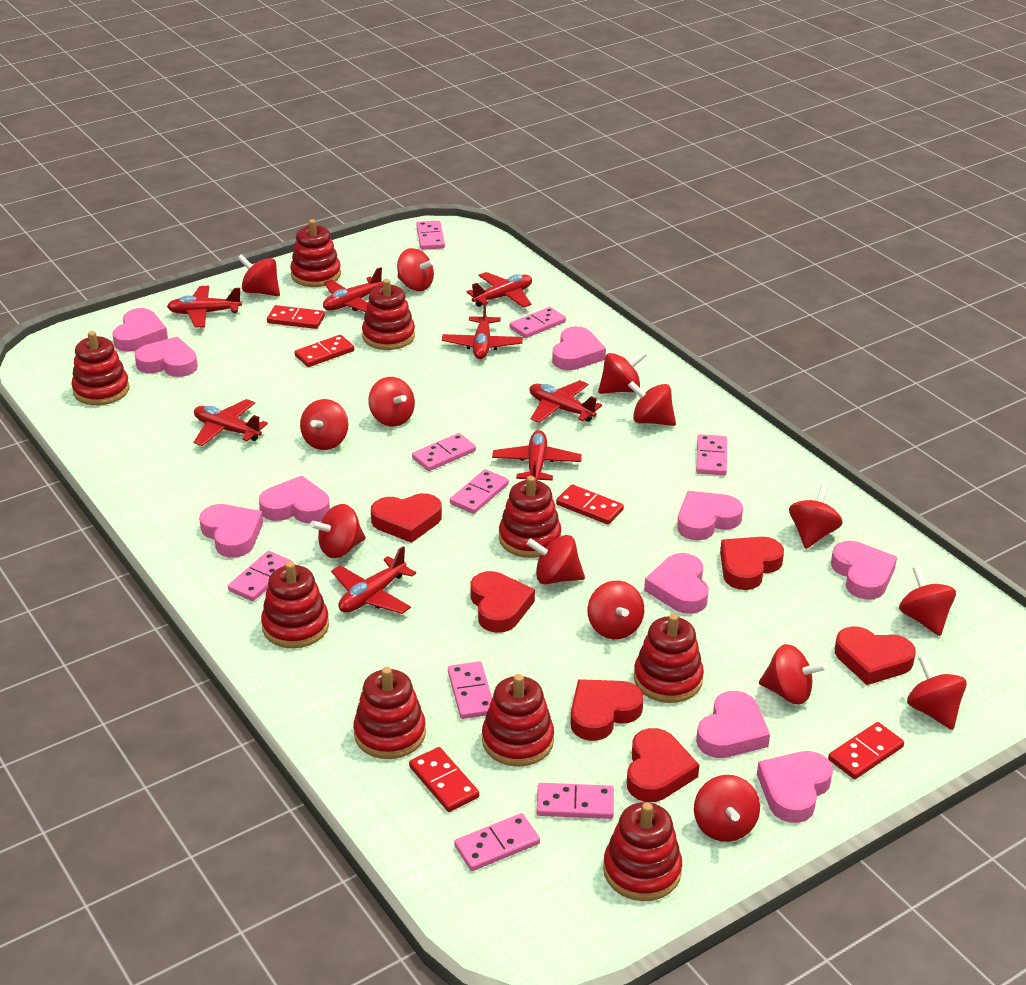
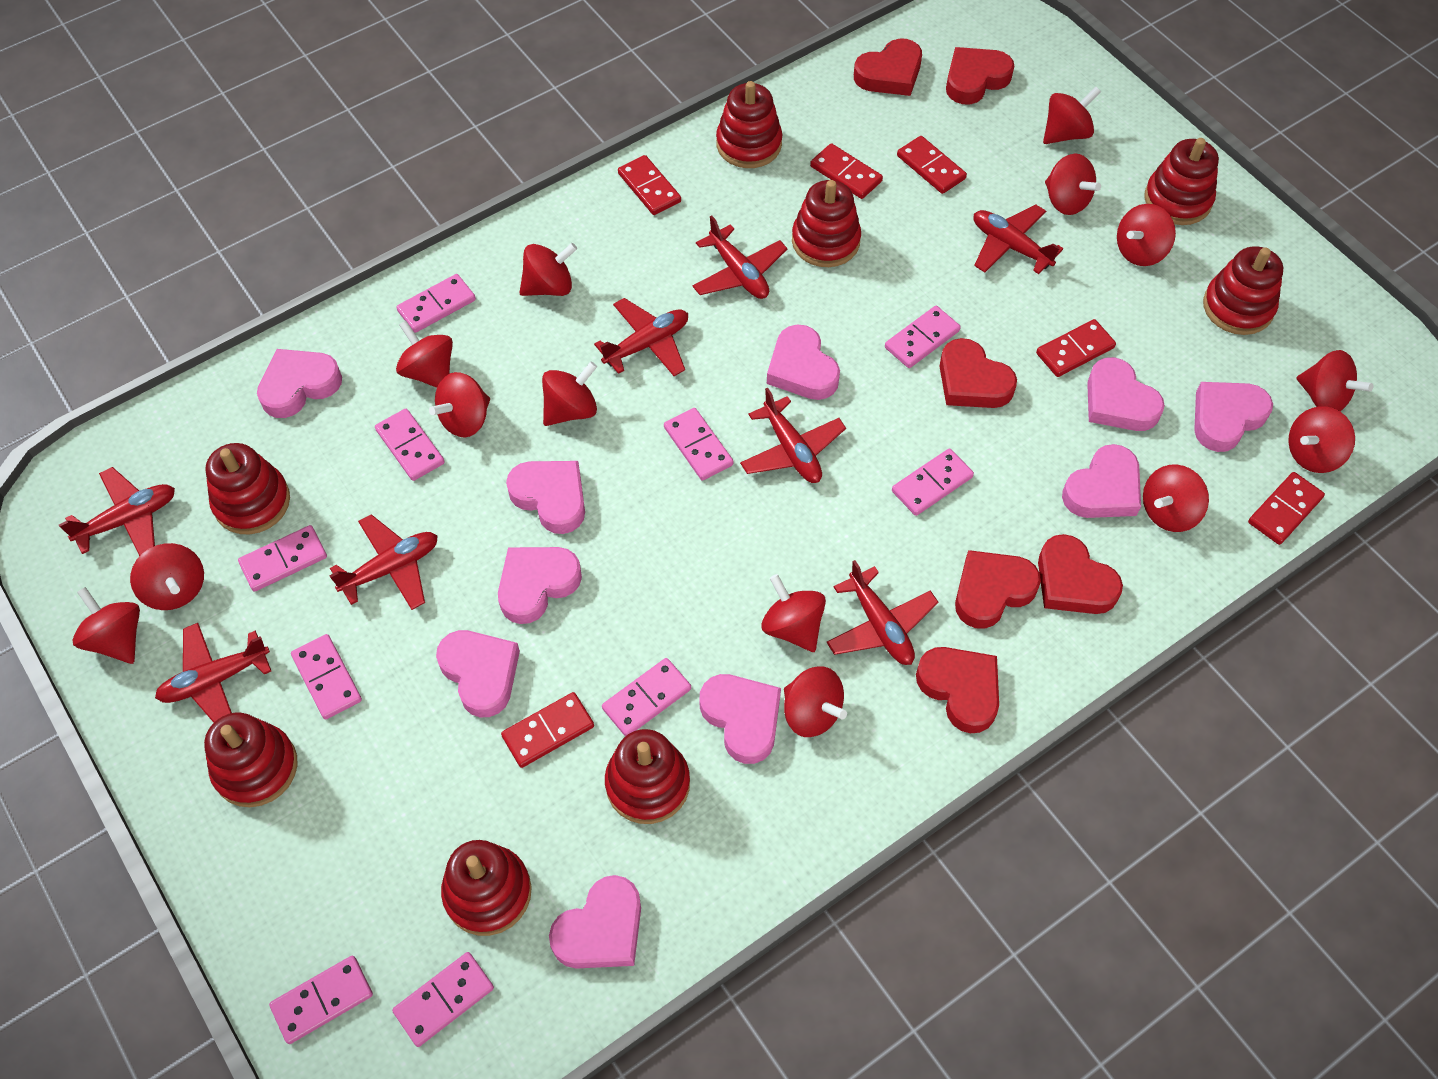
pink domino: [228,551,293,601] [412,433,476,471] [416,221,445,250] [448,661,492,719] [450,469,509,514] [454,813,540,871] [509,307,566,338] [536,783,614,819] [696,434,727,475] = 9 -> [238,525,327,592] [269,956,373,1044] [291,634,362,720] [375,409,445,481] [392,952,494,1047] [396,274,476,333] [602,658,691,736] [664,408,733,481] [885,306,961,368] [892,448,974,516] = 10
red domino: [267,305,325,329] [294,335,354,367] [409,747,479,812] [556,484,624,525] [828,722,904,779] = 5 -> [501,692,594,768] [618,155,681,215] [810,143,883,199] [897,136,967,194] [1036,319,1116,377] [1248,472,1325,545] = 6
red stacking toy: [71,331,130,405] [261,561,329,648] [290,219,341,287] [353,667,426,759] [362,279,415,350] [482,674,554,767] [499,476,561,558] [603,802,682,901] [634,614,704,703] = 9 -> [204,713,297,807] [205,443,290,534] [441,840,532,936] [605,729,690,824] [716,81,782,168] [792,180,861,267] [1144,138,1219,225] [1203,246,1283,335] = 8

